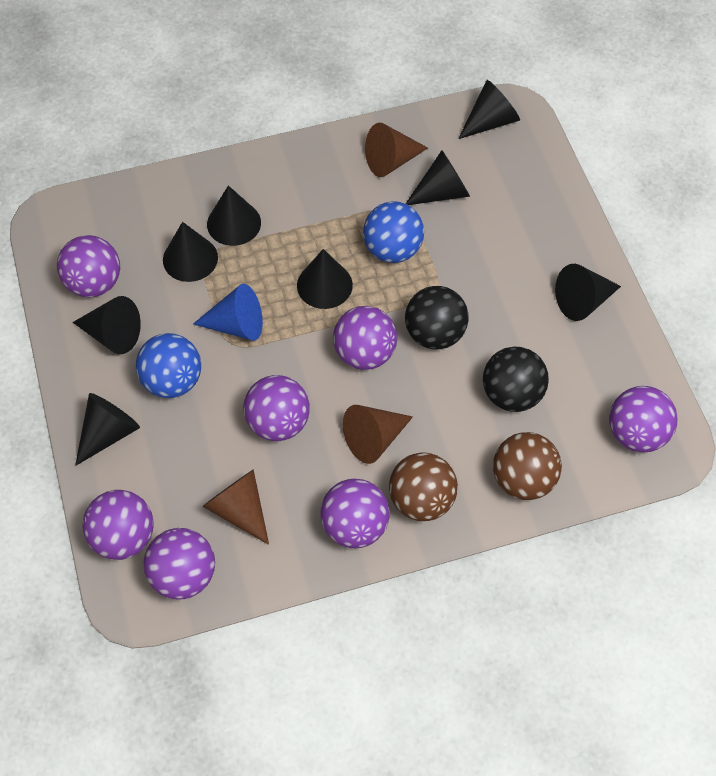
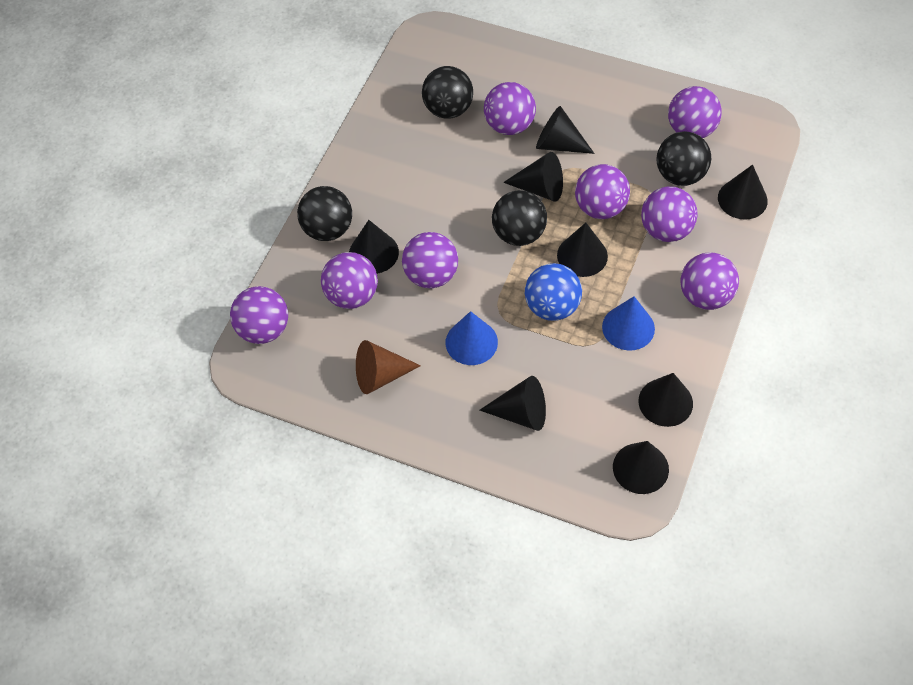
black ball: [405,286,468,349] [483,347,549,412] = 2 -> [297,186,352,241] [422,66,473,119] [492,190,547,246] [656,131,711,186] = 4
blue ball: [136,333,201,398] [363,201,424,263] = 2 -> [525,263,582,321] = 1
blue cone: [193,284,263,341] = 1 -> [445,311,498,365] [602,296,655,350] = 2
brown ball: [389,453,458,521] [493,432,562,500] = 2 -> none = 0
brown cone: [202,469,269,545] [343,405,413,464] [365,123,428,177] = 3 -> [356,340,421,394] = 1
purple ball: [57,235,120,298] [82,490,154,560] [143,528,215,599] [243,375,310,441] [320,479,390,548] [333,306,397,370] [609,386,678,453] = 7 -> [230,286,288,344] [321,252,378,309] [402,232,458,288] [484,82,536,135] [575,164,630,219] [641,186,698,242] [668,86,722,138] [680,252,739,310] = 8

